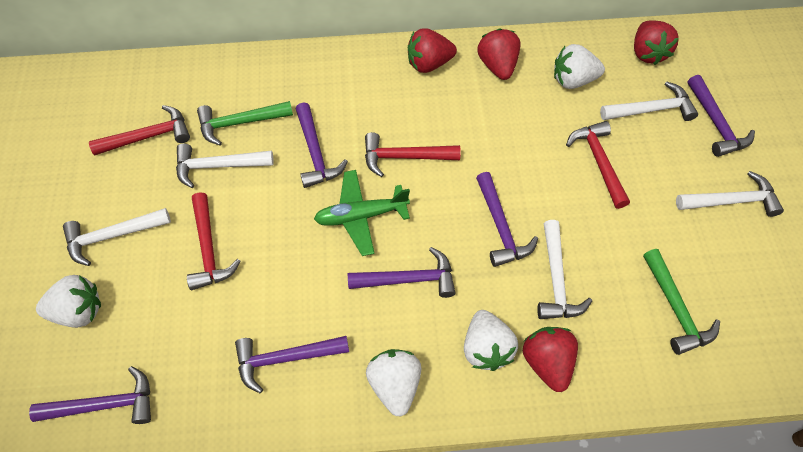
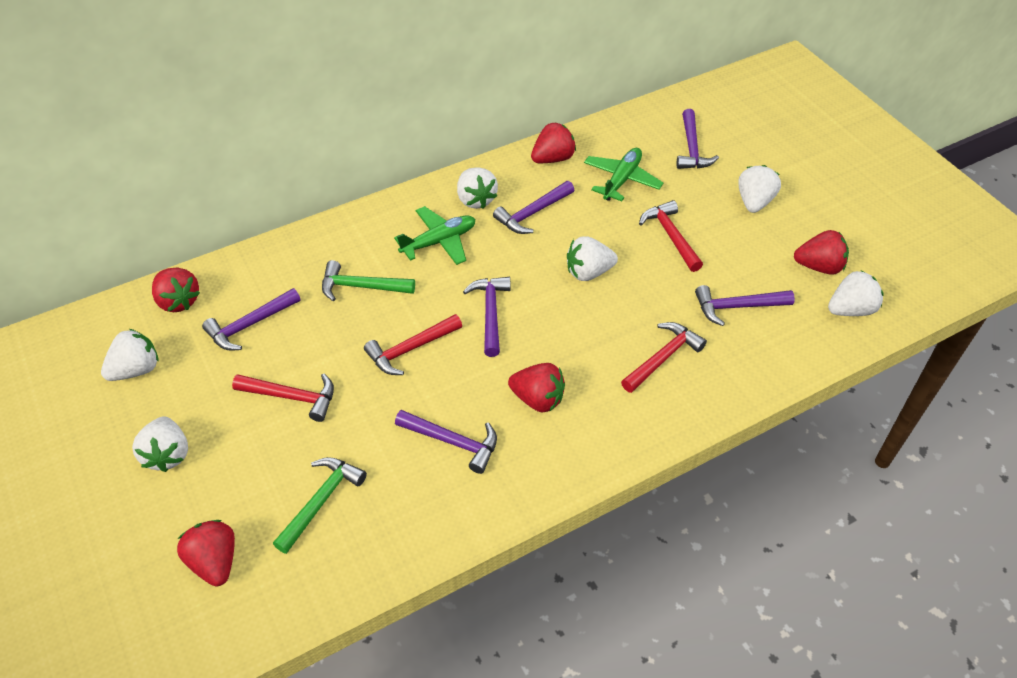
green plane: [314,170,410,256] = 1 -> [394,206,475,265] [584,148,663,201] = 2
red strawberry: [408,28,457,73] [477,29,520,80] [523,327,578,392] [634,20,679,65] = 4 -> [152,268,200,312] [177,520,235,587] [508,363,565,413] [531,122,576,163] [794,230,849,275] = 5
white hammer: [63,208,171,266] [176,144,274,188] [537,220,592,319] [600,81,698,121] [676,171,784,217] = 5 -> none = 0
white strawberry: [36,275,101,328] [366,349,421,417] [464,310,518,371] [554,44,605,89] = 4 -> [101,329,159,381] [132,416,188,472] [457,167,498,209] [567,236,618,281] [738,165,781,213] [828,270,884,316] = 6

